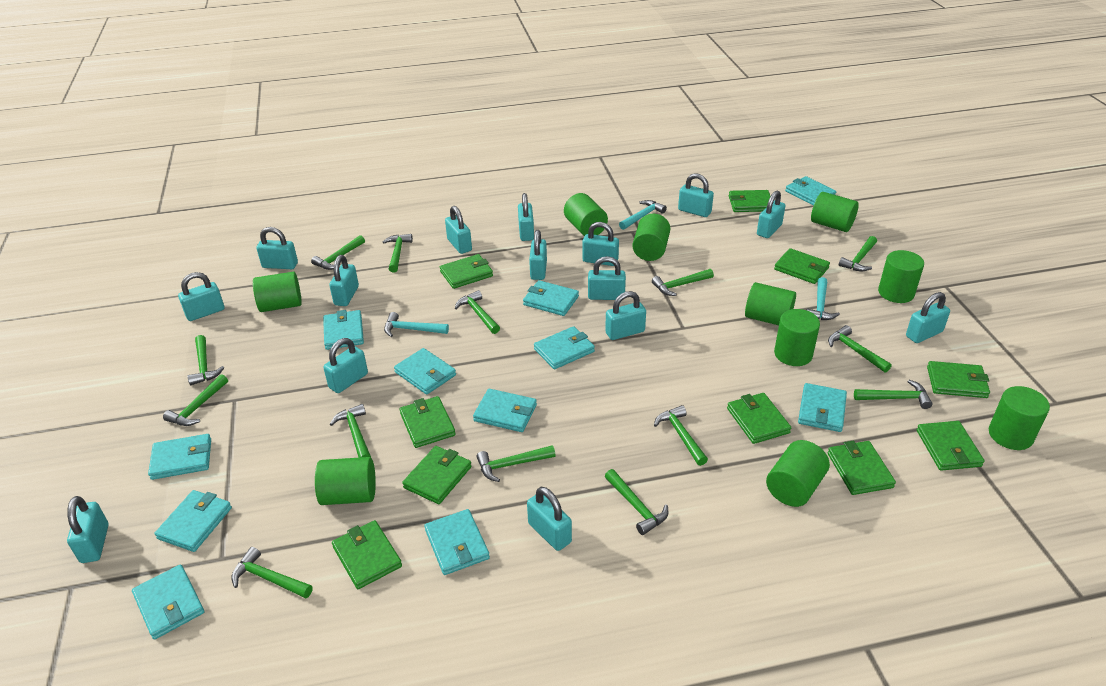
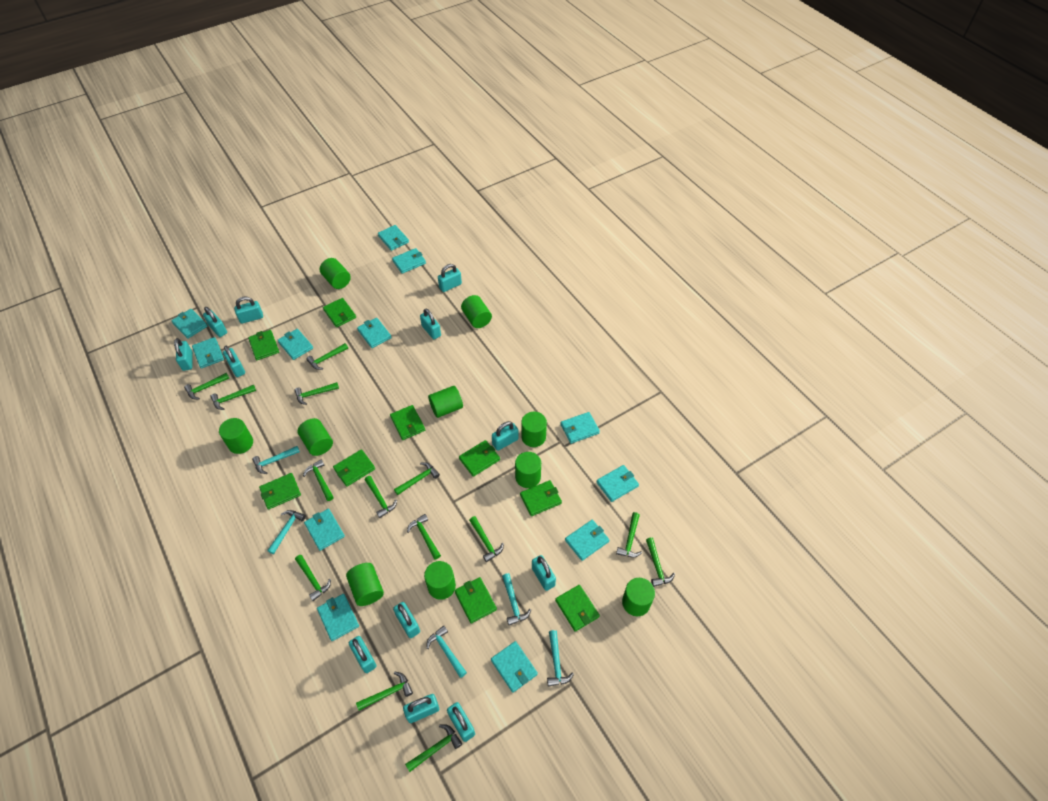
green wallet: [332,520,402,589] [400,396,456,448] [402,446,472,504] [440,254,493,289] [727,393,791,444] [729,190,771,212] [774,248,830,284] [828,441,896,495] [917,421,984,471] [927,361,990,398] = 10 -> [248,330,279,360] [259,473,301,510] [323,298,356,327] [333,449,375,487] [390,405,425,440] [455,577,497,623] [459,440,500,477] [520,480,562,516] [555,585,600,632] = 9
turquoise hammer: [384,312,449,337] [619,200,667,230] [806,277,840,320] = 3 -> [252,446,300,474] [267,510,306,554] [426,625,467,678] [502,573,531,625] [547,630,574,687] = 5
turquoise padlock: [67,496,109,563] [178,272,224,321] [256,227,298,269] [323,338,368,393] [329,255,359,306] [445,206,472,254] [518,193,534,241] [527,487,572,551] [529,230,547,280] [582,222,619,266] [588,256,626,300] [605,291,646,340] [678,173,714,217] [757,191,785,238] [906,292,950,343] = 15 -> [174,338,193,371] [203,307,227,337] [223,346,245,377] [234,296,263,324] [349,636,377,673] [393,602,420,638] [403,694,439,723] [420,308,441,339] [438,264,462,292] [447,702,475,742] [492,421,519,451] [532,555,556,591] = 12
turquoise wallet: [132,564,204,640] [148,434,211,480] [154,490,232,552] [323,310,364,350] [394,348,456,395] [424,509,490,575] [473,389,537,432] [523,280,579,316] [534,326,595,369] [785,176,836,206] [798,383,847,432] = 11 -> [171,309,208,339] [192,337,224,369] [278,329,313,360] [304,509,345,551] [317,594,359,641] [357,318,392,348] [378,225,409,251] [392,248,426,274] [491,641,538,693] [560,412,600,444] [565,520,609,561] [597,465,639,502] = 12

